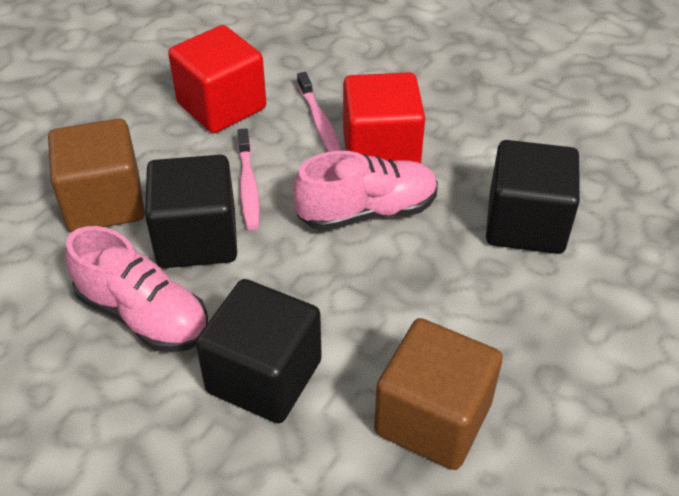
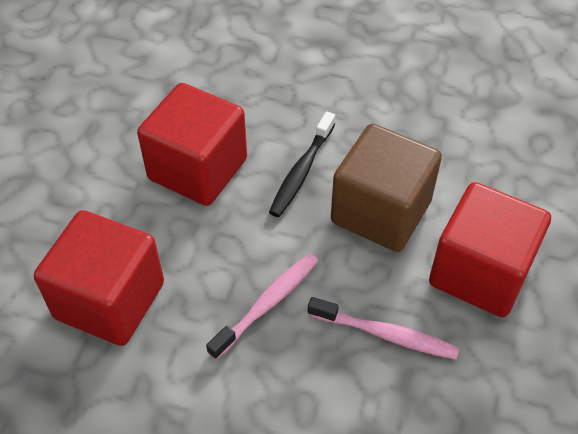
black cube: [145,155,237,268] [196,279,322,423] [486,140,580,254] = 3 -> none = 0
black toothbrush: none = 0 -> [269,112,335,217] = 1
brown cube: [48,119,145,232] [374,318,503,470] = 2 -> [331,124,442,252] = 1
pink shoe: [65,226,208,352] [293,151,438,231] = 2 -> none = 0
red cube: [168,25,266,133] [343,72,425,163] = 2 -> [34,210,164,346] [137,83,247,206] [429,182,551,317] = 3

